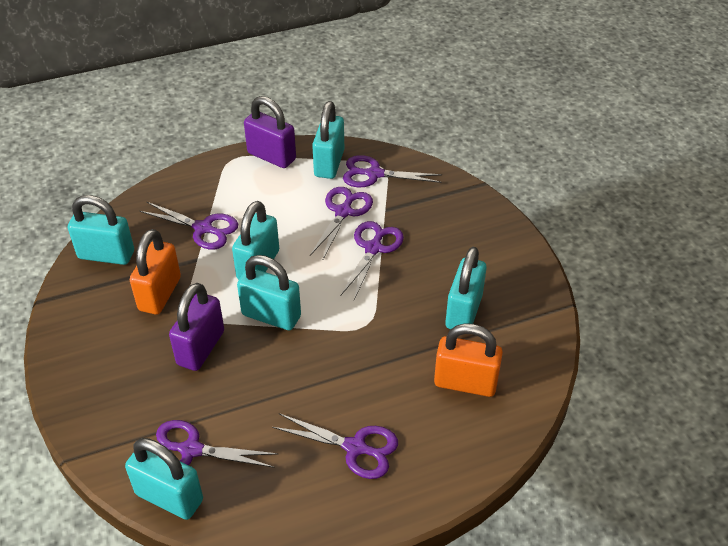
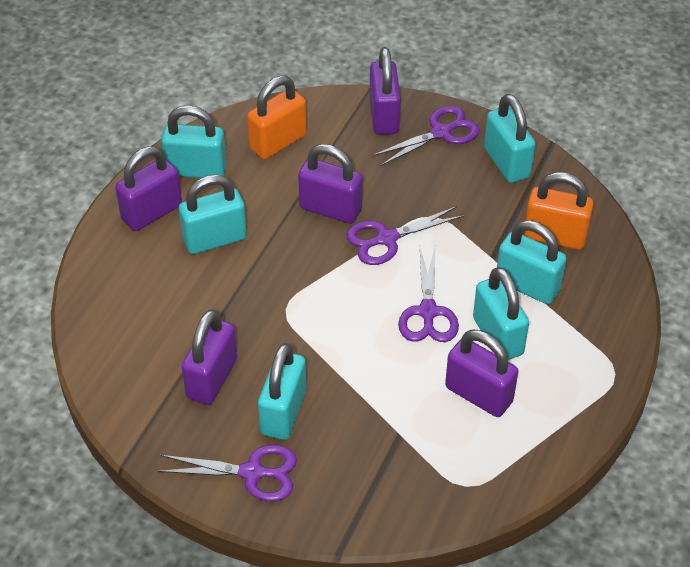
purple padlock: [169,283,224,371] [244,96,296,168] = 2 -> [115,146,182,231] [181,309,237,405] [298,144,363,224] [369,47,401,135] [445,330,518,417] = 5
purple scissors: [140,202,238,249] [156,420,278,468] [272,413,398,479] [310,187,373,259] [340,221,404,300] [343,155,442,187] = 6 -> [158,445,297,502] [346,206,464,265] [372,106,480,166] [398,248,459,342] = 4

